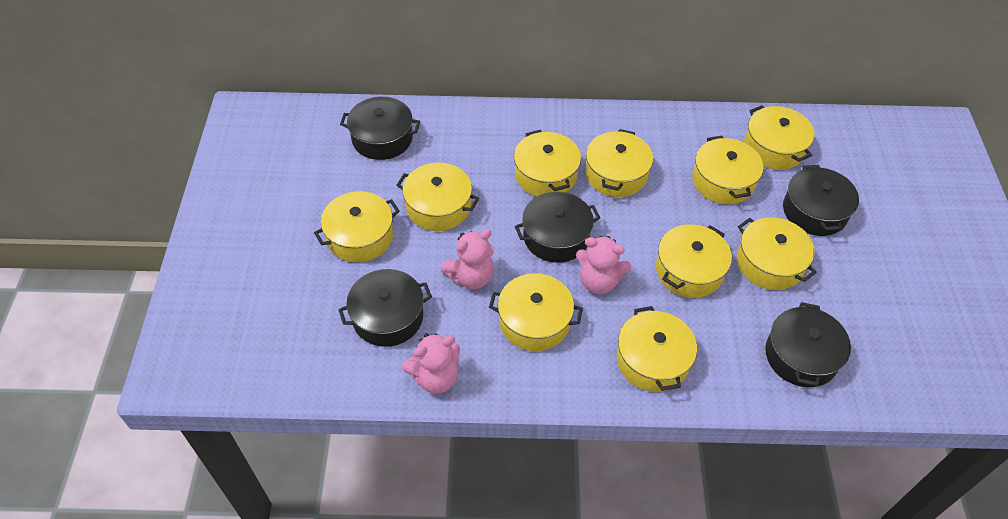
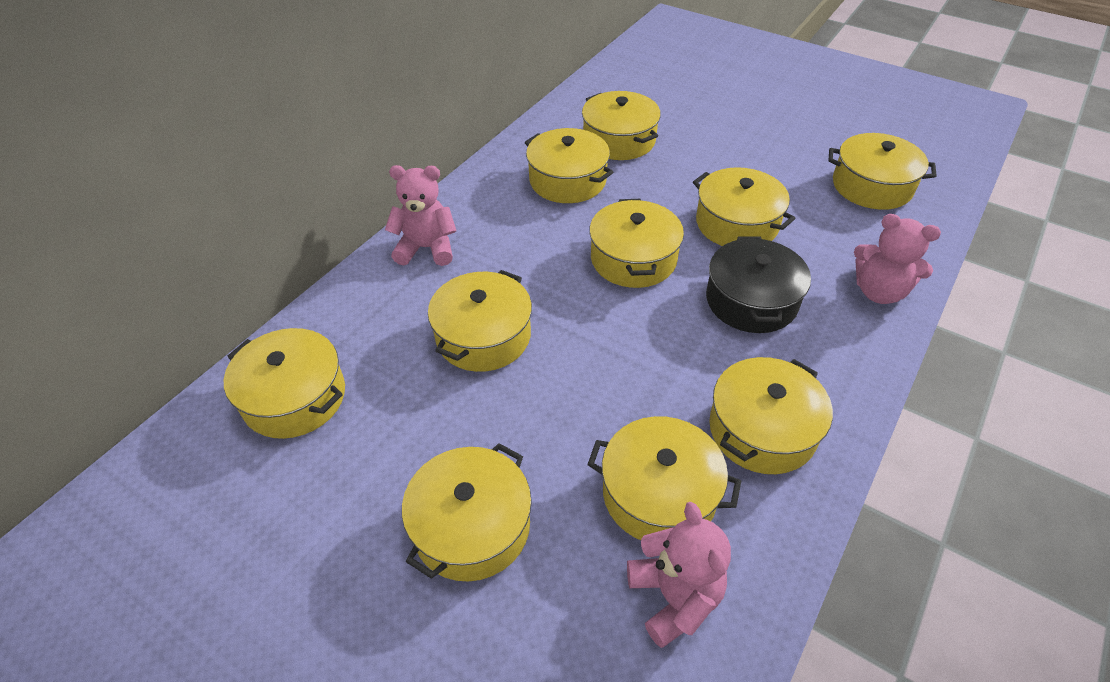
black pot: [338,269,432,347] [340,97,420,160] [515,192,601,263] [765,302,851,387] [783,165,859,236] = 5 -> [706,236,811,333] = 1

